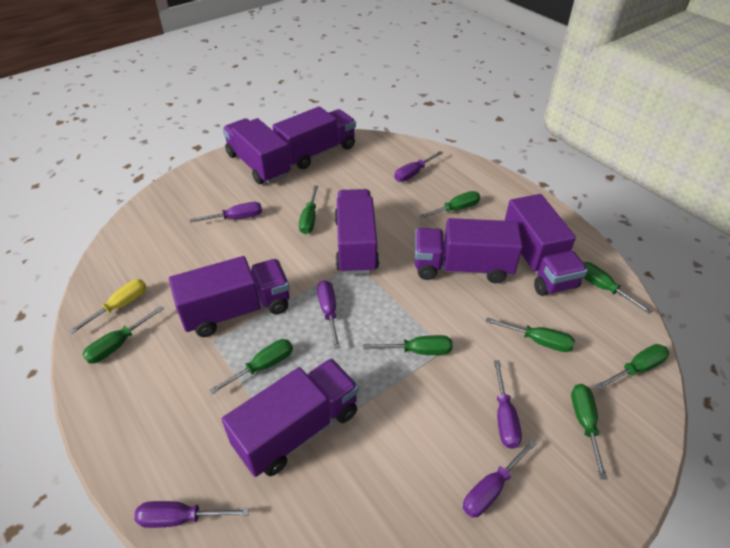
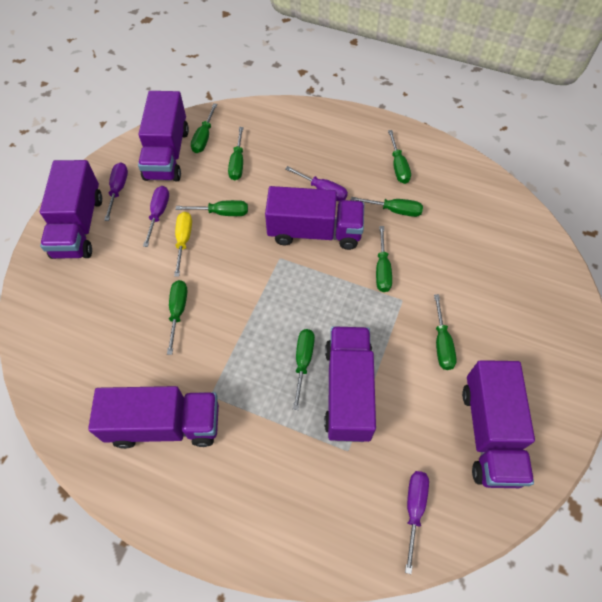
purple screwdriver: [134,501,249,528] [189,202,262,223] [317,280,340,349] [395,151,443,182] [463,439,536,517] [494,361,522,449] = 6 -> [104,162,128,221] [143,186,169,247] [285,166,348,201] [405,471,429,574] = 4
purple truck: [169,256,290,337] [222,358,359,477] [223,118,291,184] [273,107,356,169] [334,189,379,275] [415,218,523,283] [505,194,588,296] = 7 -> [40,160,102,259] [88,386,219,449] [138,91,189,181] [265,186,364,250] [324,326,376,442] [462,360,535,488] = 6

